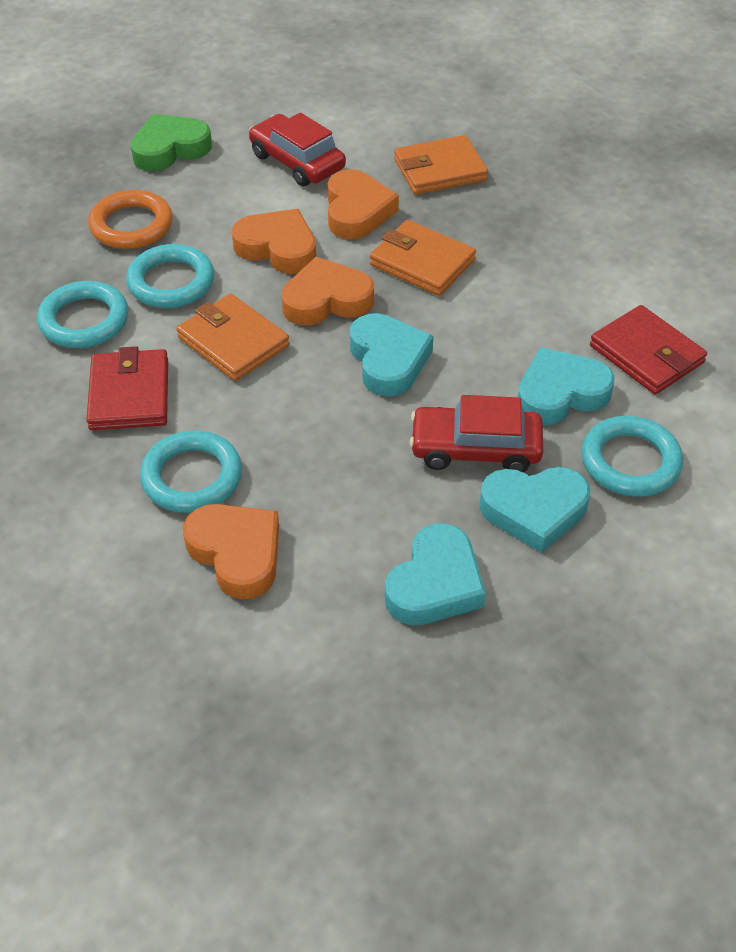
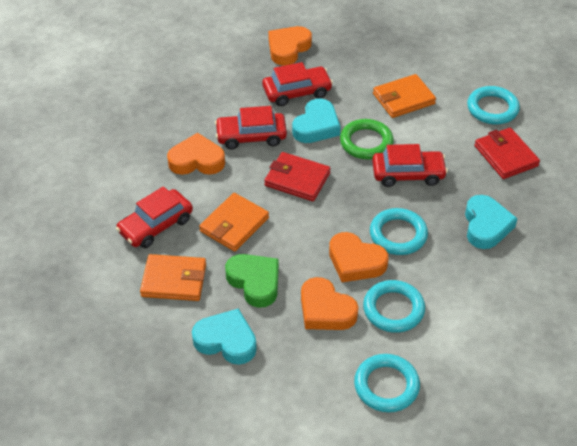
green ring: none = 0 -> [340,119,393,159] = 1
orange ring: [88,190,173,249] = 1 -> none = 0
red car: [249,112,346,186] [409,395,544,472] = 2 -> [116,186,193,248] [215,106,287,149] [262,62,333,106] [372,144,448,187] = 4
turquoise heart: [350,313,434,396] [385,523,486,625] [479,467,590,553] [518,347,615,425] = 4 -> [192,308,257,365] [292,98,341,143] [465,195,518,249] = 3

